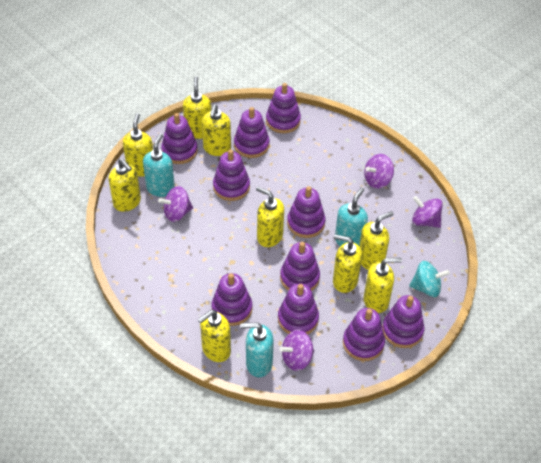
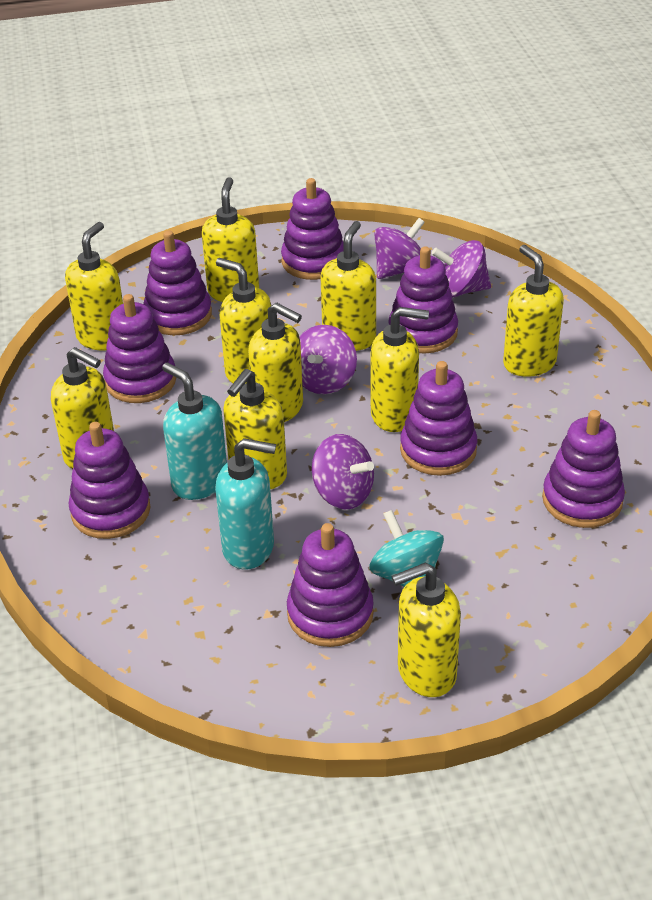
purple stacking toy: [161,113,198,164] [212,273,252,326] [213,150,250,201] [234,107,270,158] [266,83,301,133] [278,283,319,334] [280,242,320,291] [287,186,325,238] [343,308,385,361] [382,295,424,348] = 10 -> [68,422,151,539] [103,294,176,403] [143,230,212,335] [281,178,344,280] [287,523,374,647] [389,246,458,354] [400,361,477,476] [542,410,625,528] = 8
turquoise soap dispenser: [143,133,175,197] [241,323,274,377] [335,187,368,246] = 3 -> [162,362,227,500] [215,438,276,570] = 2
yellow soap dispenser: [109,159,141,212] [123,113,153,176] [183,76,212,139] [197,310,231,362] [202,104,231,156] [256,187,284,247] [333,234,362,293] [359,211,394,270] [364,258,402,313] = 9 -> [51,347,114,469] [65,222,123,351] [202,177,259,302] [216,258,271,383] [223,369,287,489] [248,303,303,422] [320,221,376,351] [370,307,429,432] [392,563,461,697] [503,245,564,377] = 10

